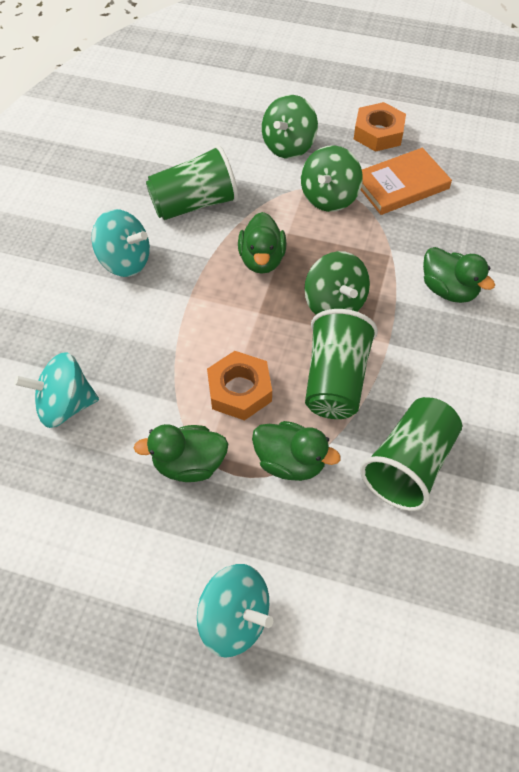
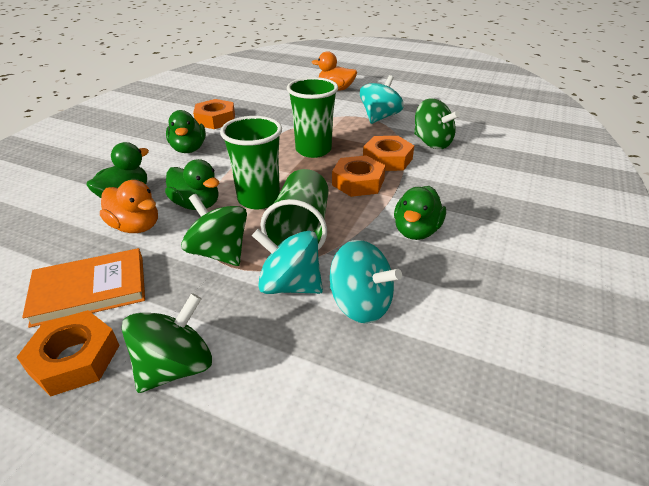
orange duck: none = 0 -> [100,180,158,233] [312,51,357,91] = 2
orange nut: [207,351,272,421] [354,102,406,152] = 2 -> [17,310,120,396] [193,99,235,129] [332,155,386,197] [363,136,414,171] = 4

